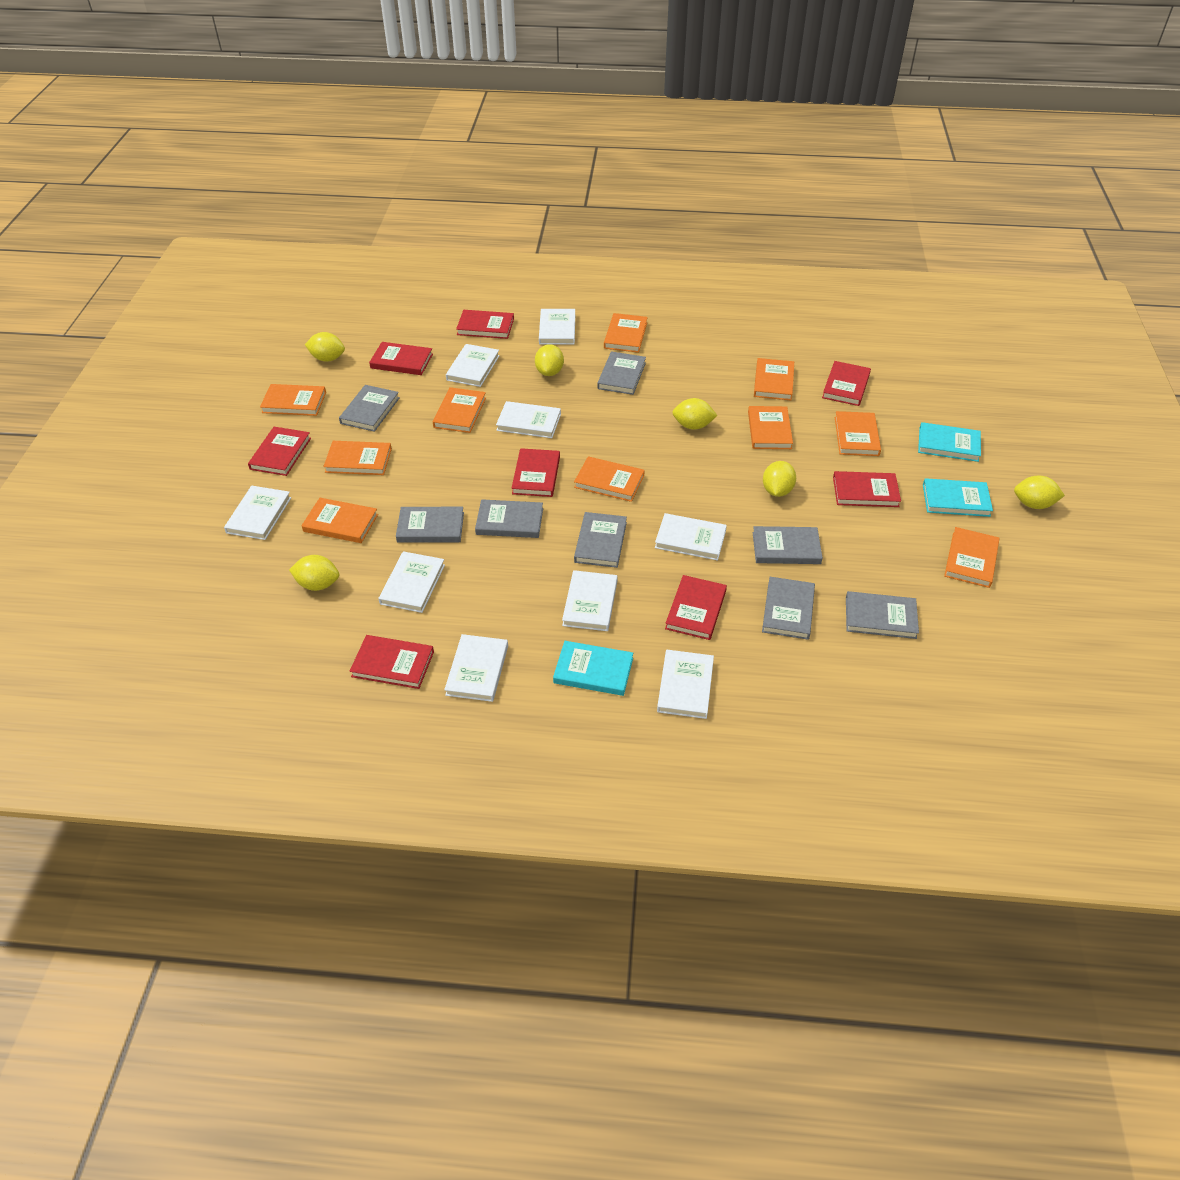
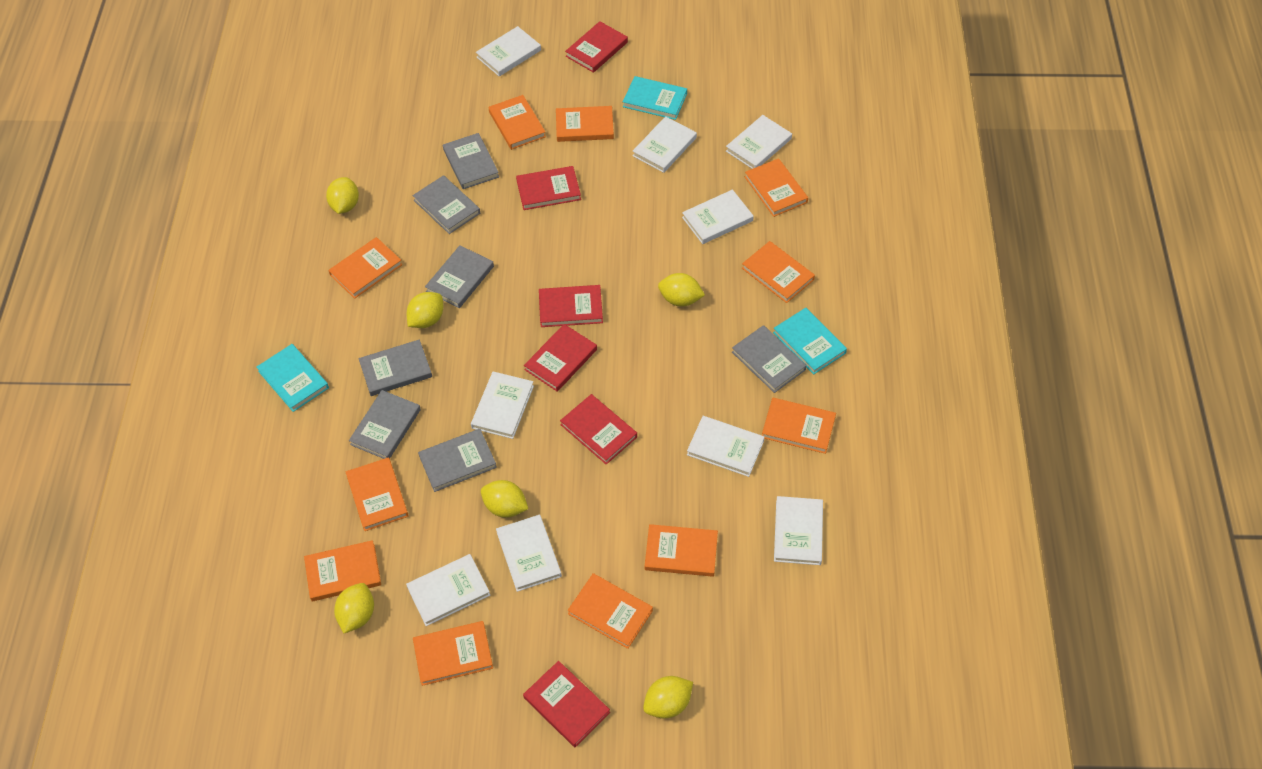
grey book: [339,385,400,432] [396,507,464,543] [475,499,543,538] [574,512,627,568] [597,351,646,395] [753,526,823,564] [762,577,815,640] [846,591,919,639] = 8 -> [349,390,421,459] [358,339,432,396] [413,175,480,234] [418,429,497,492] [425,245,494,308] [443,133,499,189] [732,325,807,393] = 7
orange book: [260,384,326,416] [301,498,378,543] [323,441,392,475] [433,387,486,433] [574,456,645,502] [604,313,648,353] [748,406,793,449] [754,358,794,400] [835,411,881,456] [944,527,1000,588] = 10 -> [304,540,381,601] [328,237,402,299] [346,457,409,531] [413,621,493,686] [489,95,546,150] [556,106,614,142] [567,573,653,649] [645,524,718,577] [742,241,815,303] [745,158,808,217] [762,398,836,454] = 11
red book: [248,427,311,476] [350,635,434,689] [369,342,433,375] [456,310,514,339] [511,448,560,497] [665,575,727,640] [822,361,871,406] [833,471,901,507] = 8 -> [516,166,581,210] [523,661,610,747] [524,324,597,392] [539,285,603,327] [560,394,637,465] [565,21,628,73] = 6

